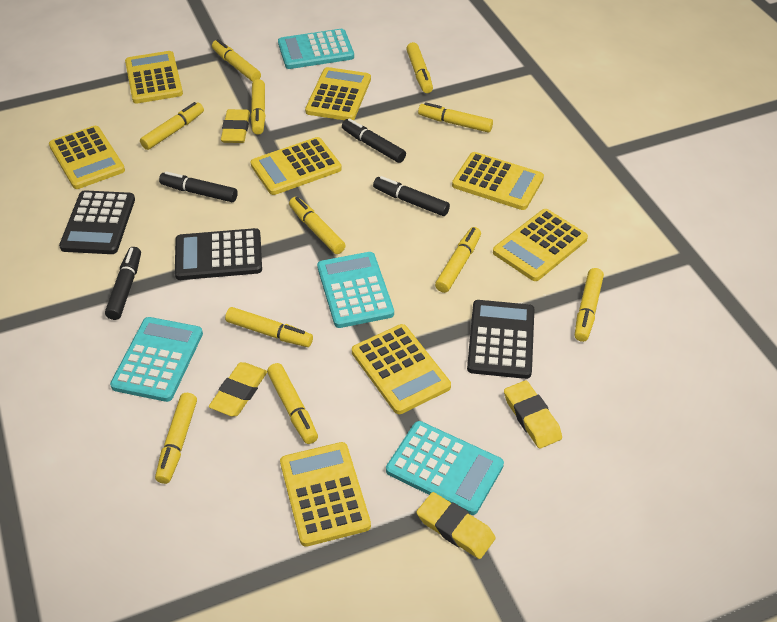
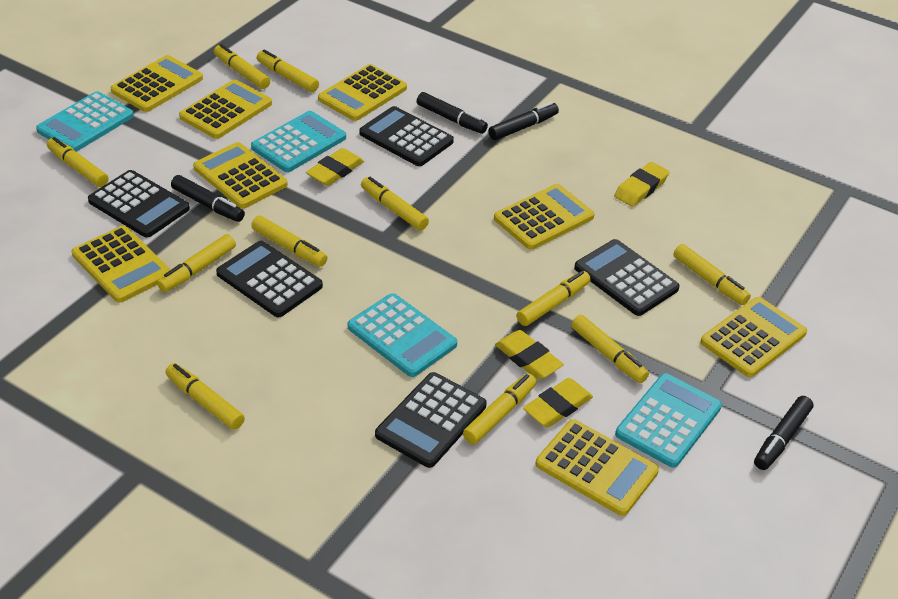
black calculator: [59,190,135,254] [175,228,262,280] [467,300,534,379] = 3 -> [88,170,190,238] [216,241,323,317] [359,106,454,166] [375,372,487,468] [574,239,680,316] = 5

